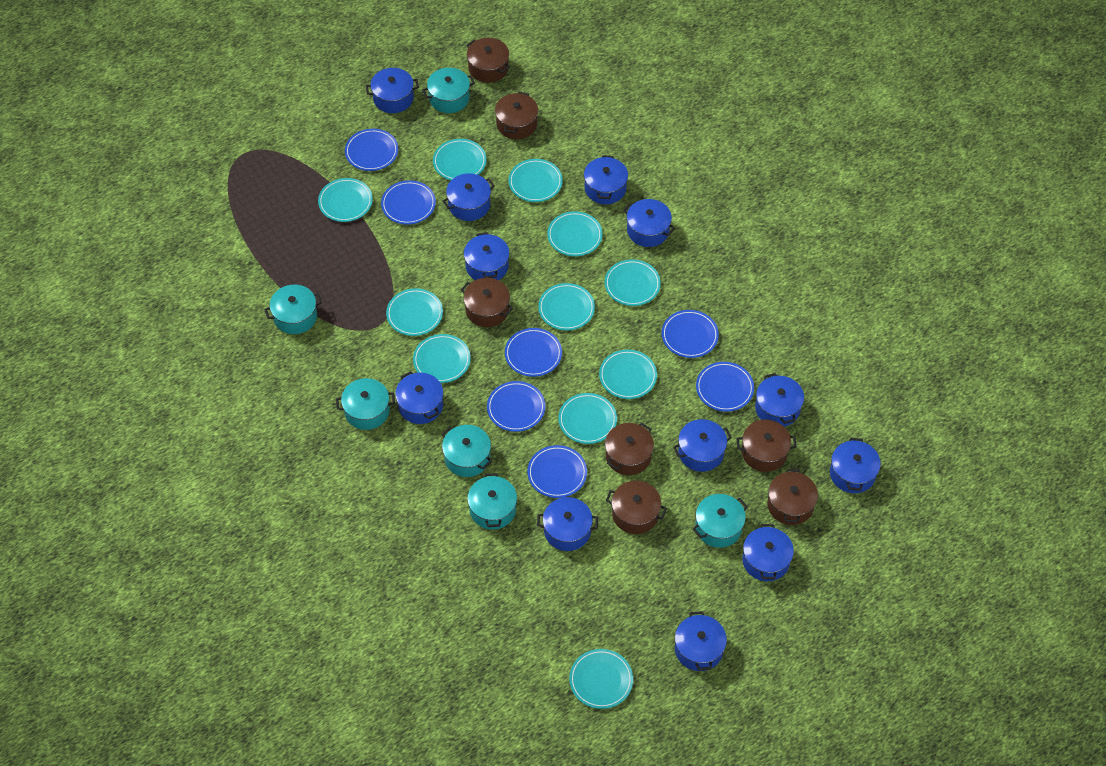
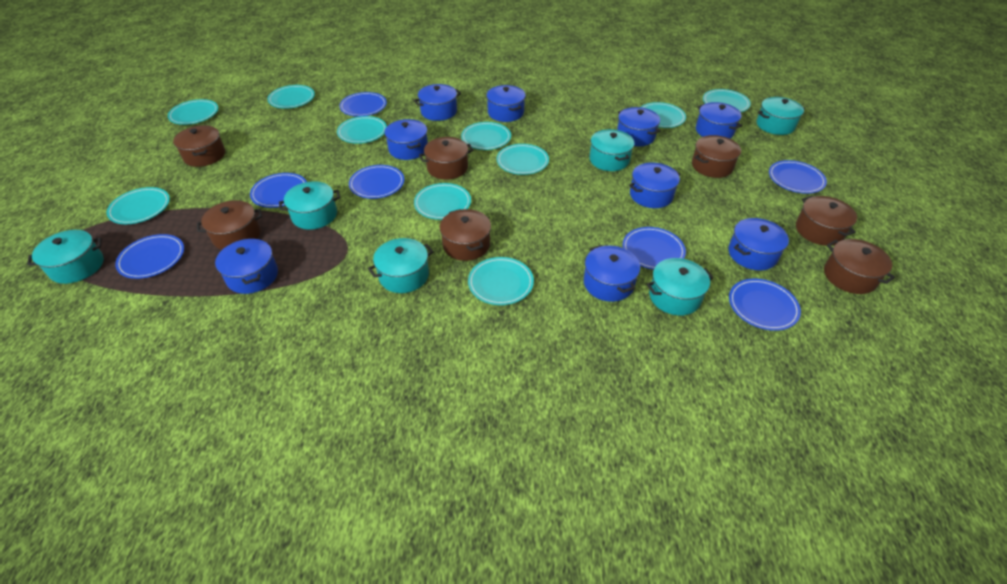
blue pot: [366,68,419,113] [395,371,443,424] [443,173,495,221] [464,232,509,280] [537,497,598,551] [584,155,628,204] [623,199,675,247] [673,419,732,472] [675,611,727,671] [742,524,794,581] [755,373,804,427] [830,438,881,493] = 12 -> [215,239,278,294] [385,119,428,160] [414,84,461,121] [486,85,526,122] [584,245,640,302] [617,107,661,146] [629,163,681,208] [696,102,742,139] [728,218,789,271] = 9
turquoise plate: [318,178,373,222] [386,288,443,336] [413,334,471,383] [433,139,487,180] [509,159,563,202] [538,283,595,330] [547,211,603,256] [558,393,617,444] [569,649,633,709] [599,350,657,399] [605,259,661,306] = 11 -> [106,187,170,224] [168,99,218,125] [267,85,315,109] [337,116,387,144] [414,183,471,220] [461,122,511,150] [468,257,534,305] [497,144,549,175] [641,102,686,128] [703,89,751,112] = 10

